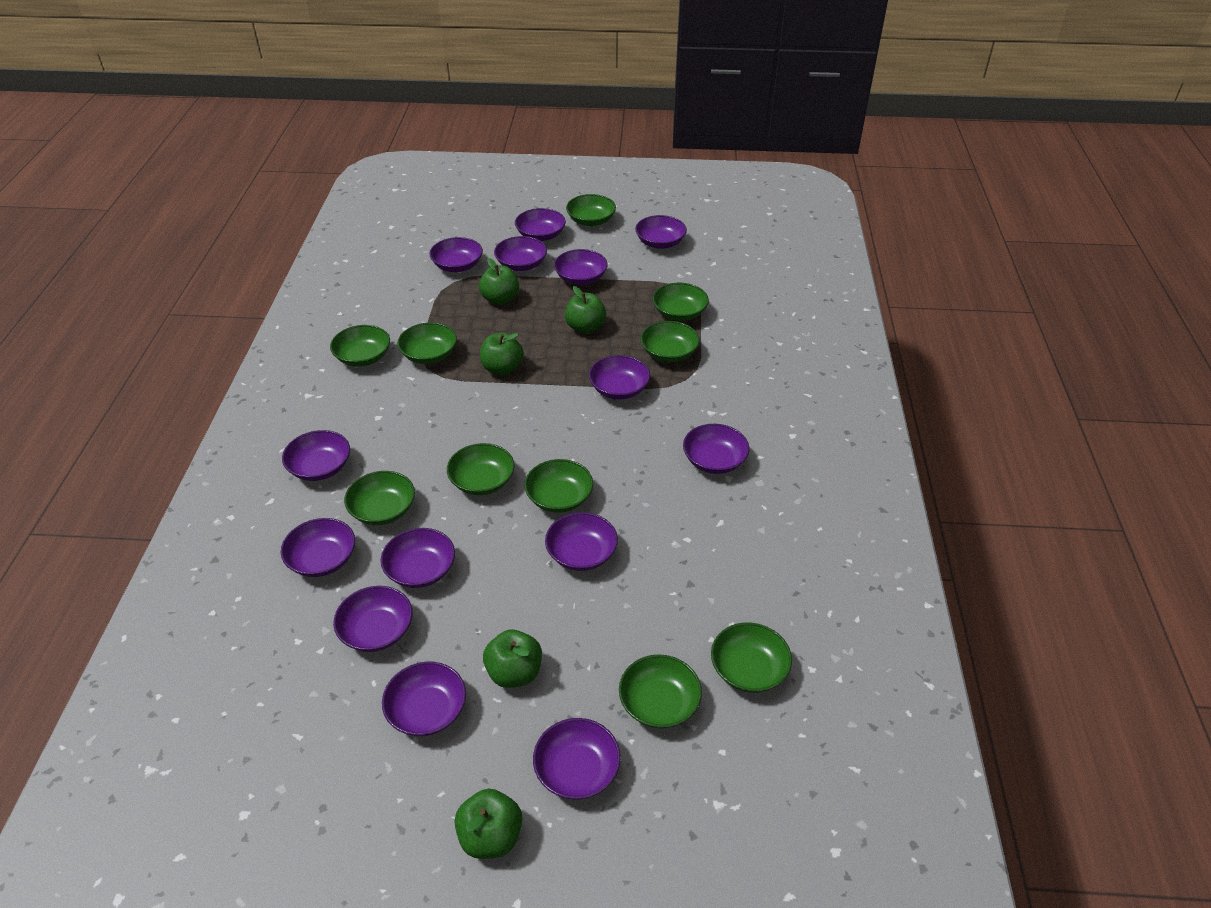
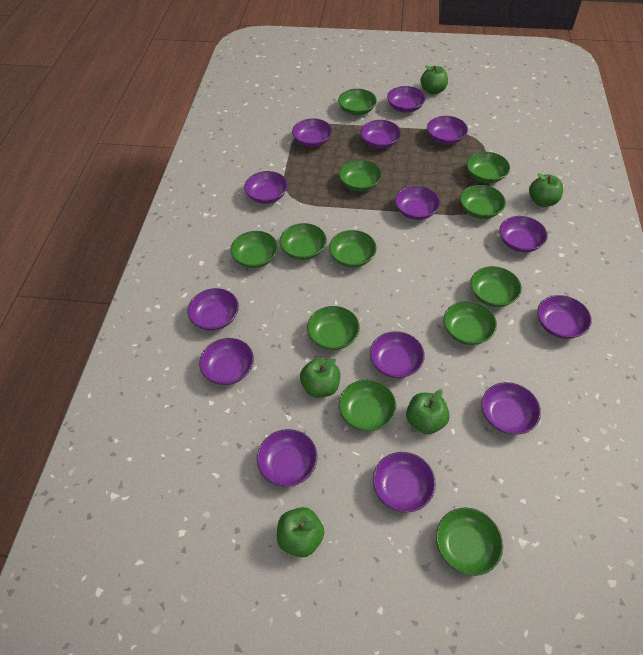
green bowl: [330,325,390,367] [344,471,415,525] [397,322,457,364] [447,443,515,495] [524,459,593,513] [566,194,616,226] [619,654,702,729] [641,321,700,362] [652,283,709,321] [711,623,792,693] = 10 -> [230,231,278,268] [280,223,327,260] [307,306,360,350] [329,230,377,268] [338,89,377,115] [339,160,382,191] [339,380,396,431] [436,508,503,576] [444,301,497,345] [460,185,506,219] [466,152,510,183] [470,266,522,307] = 12

